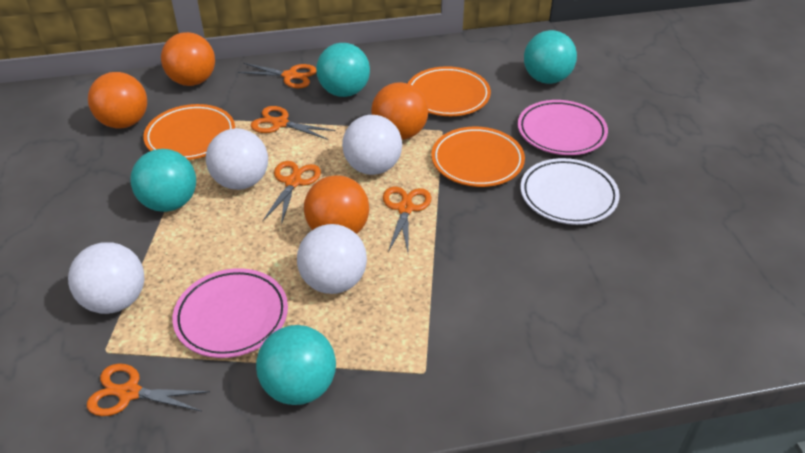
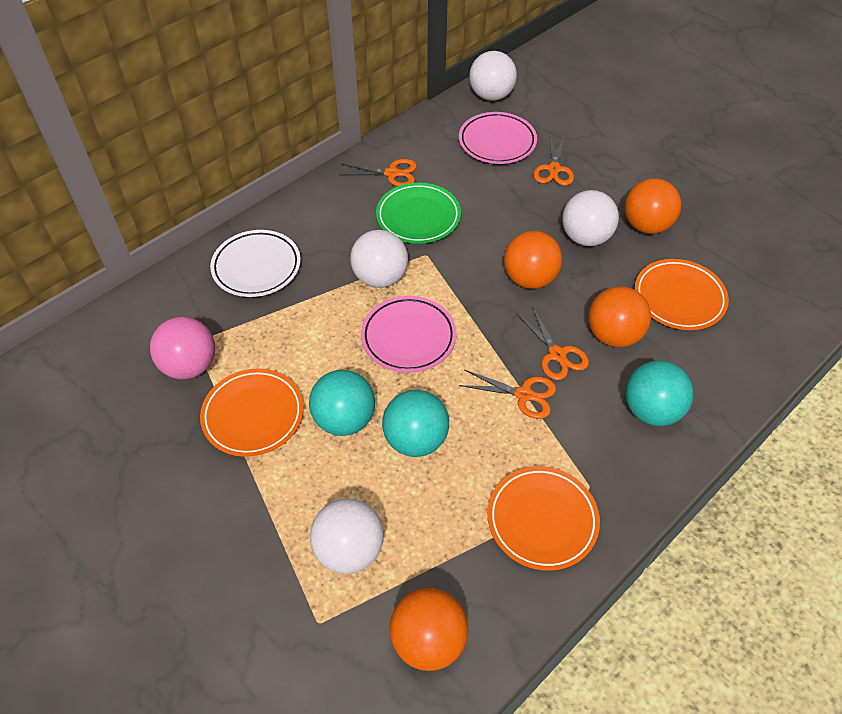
green plate: none = 0 -> [376,183,461,244] = 1
orange scissors: [87,363,210,416] [238,63,316,88] [251,106,336,140] [263,161,321,225] [383,186,431,252] = 5 -> [340,159,417,187] [459,370,556,419] [517,306,589,380] [533,135,574,186] = 4
pink ball: none = 0 -> [150,317,215,379] = 1
turquoise ball: [130,149,196,212] [256,325,336,405] [316,43,370,97] [524,30,577,84] = 4 -> [309,370,375,436] [382,390,449,457] [625,361,694,426] = 3

